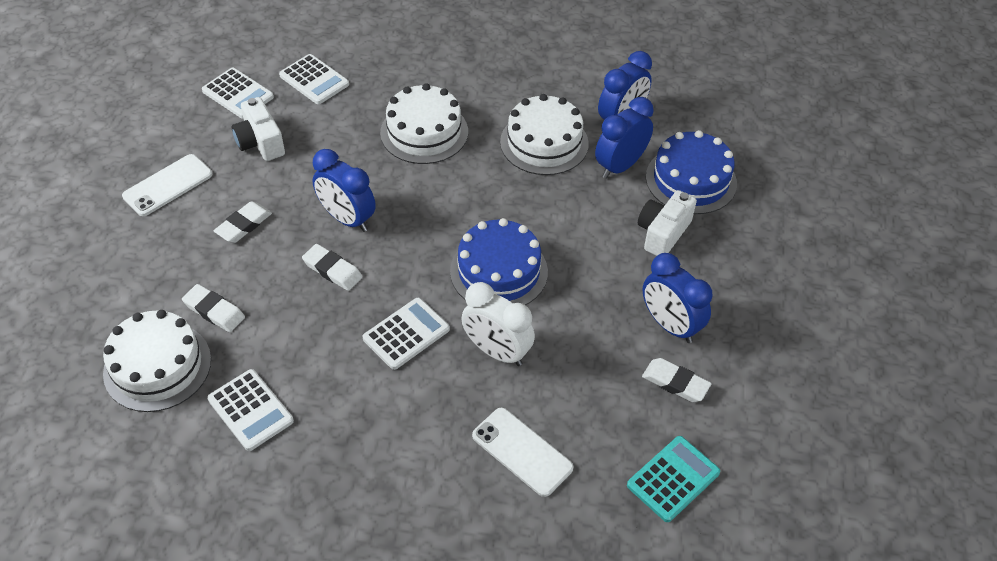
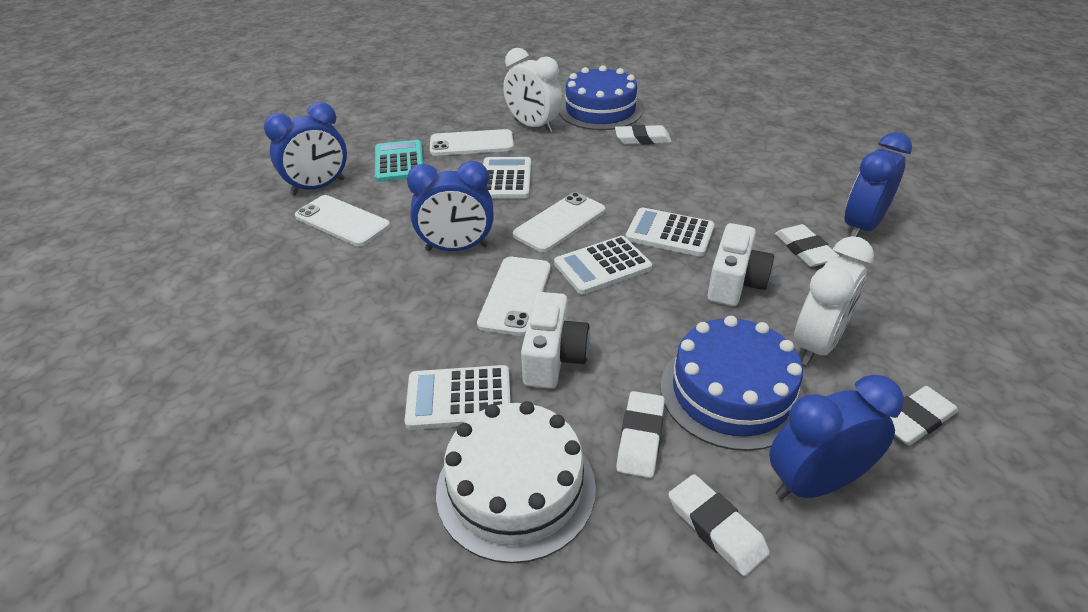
white cake: [103,310,211,412] [380,83,468,164] [500,94,589,175] = 3 -> [436,401,596,563] = 1
white clock: [461,282,535,366] = 1 -> [503,48,562,133] [794,236,874,365] = 2
white eraser: [182,284,245,332] [213,201,272,243] [302,244,362,291] [642,358,712,402] = 4 -> [615,125,672,145] [616,391,665,478] [668,474,770,576] [775,224,839,267] [889,386,958,446] = 5
white phone: [122,154,212,216] [472,408,574,497] = 2 -> [295,195,390,246] [430,129,514,156] [477,257,551,336] [513,192,605,252] = 4

